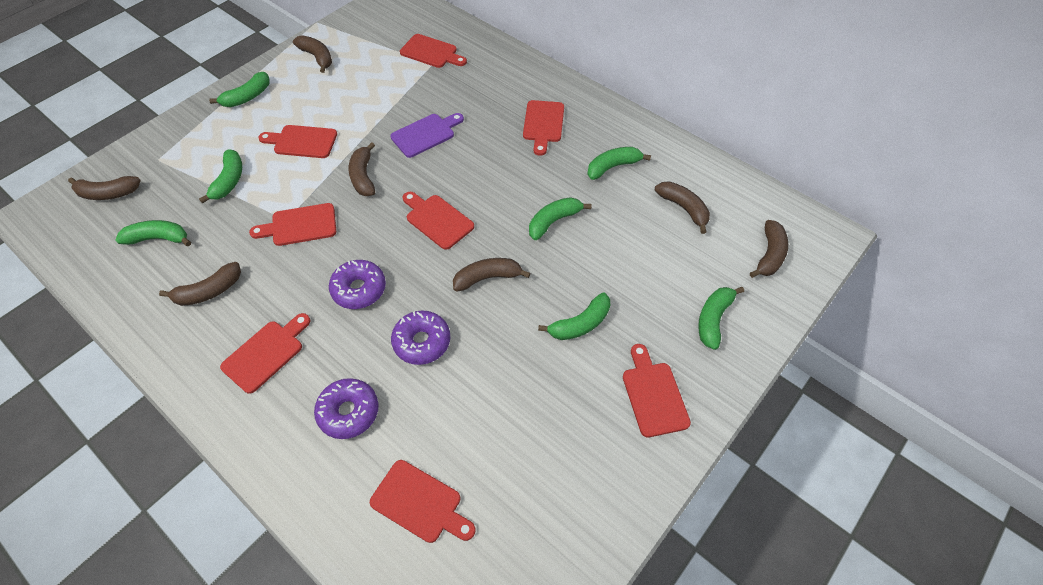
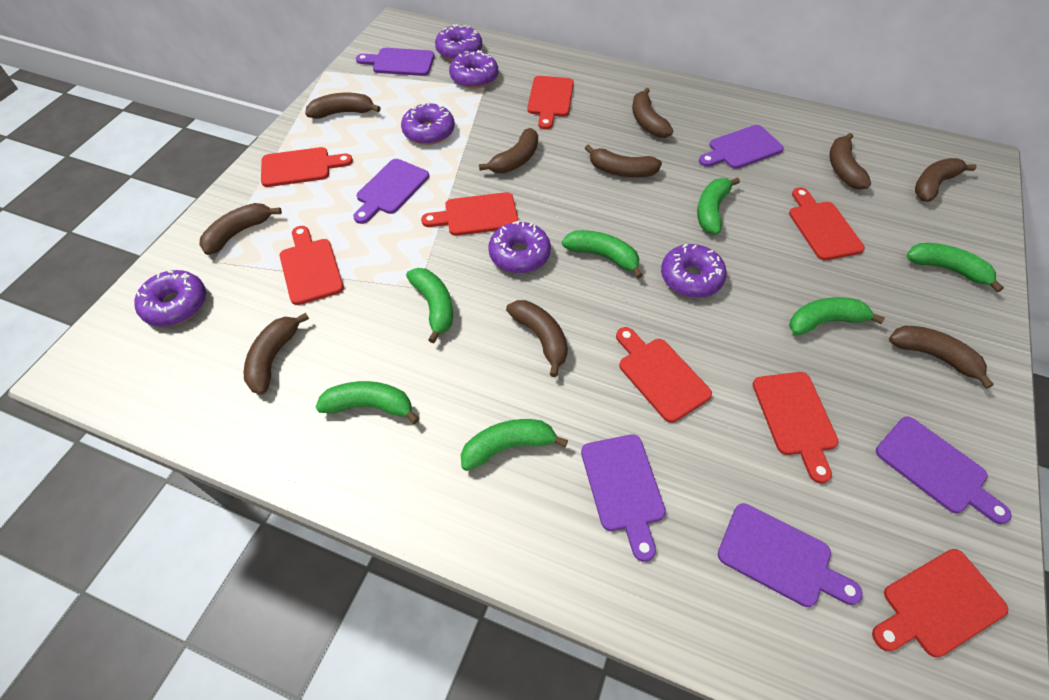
brown banana: [68,176,141,200] [159,262,241,306] [293,35,332,73] [349,142,375,196] [453,258,531,291] [655,181,710,234] [750,220,788,278] = 7 -> [199,203,282,255] [244,313,309,395] [305,93,381,119] [479,128,538,173] [506,300,568,377] [585,144,662,177] [632,88,673,138] [829,133,871,190] [889,326,994,389] [915,158,977,202] = 10
purple cutting board: [390,113,464,158] = 1 -> [353,159,429,224] [356,48,434,76] [581,434,666,562] [699,125,784,169] [718,503,863,607] [876,416,1012,524] = 6
purple donut: [314,378,379,439] [329,260,386,309] [391,310,450,365] = 3 -> [134,270,206,327] [401,102,455,145] [435,24,482,60] [449,50,498,89] [488,220,551,273] [661,244,727,298] = 6

